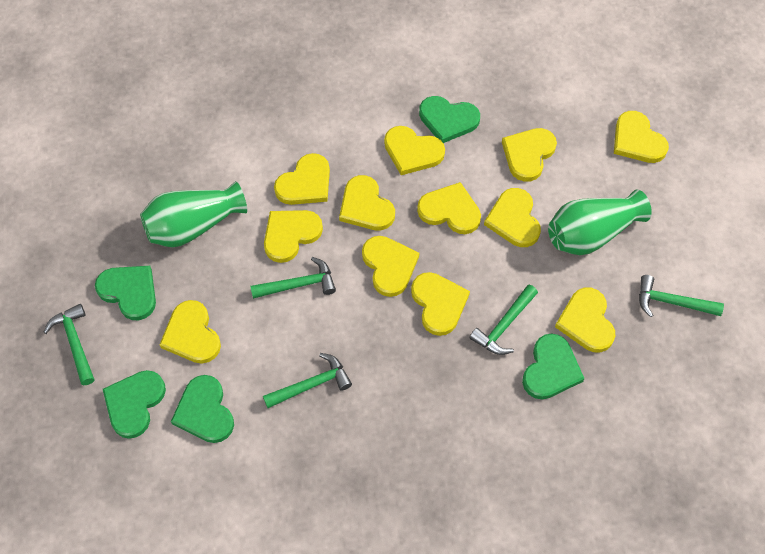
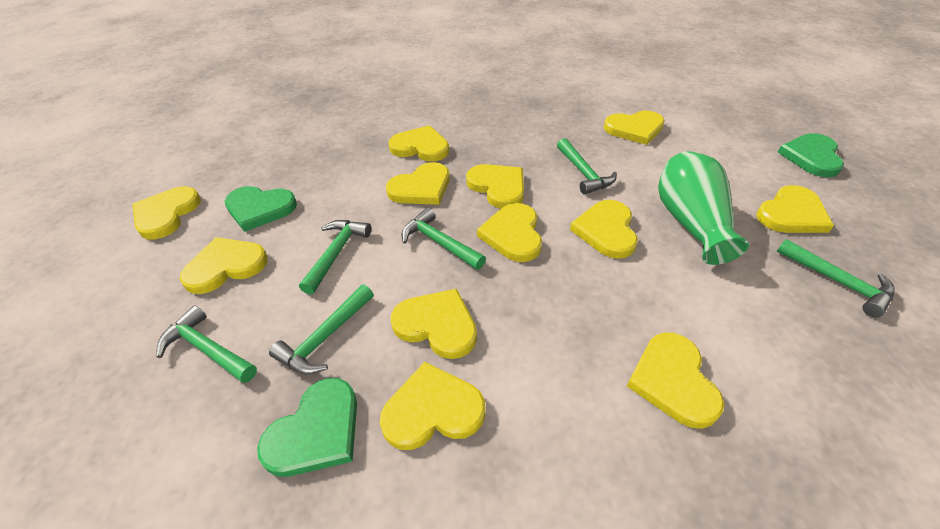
green hammer: [43,304,94,386] [250,257,336,299] [263,353,352,408] [469,285,538,355] [639,275,724,317] = 5 -> [156,305,257,383] [269,285,374,374] [299,220,371,295] [401,208,486,270] [557,138,617,195] [777,239,895,318] = 6
green heart: [95,266,156,320] [103,370,166,439] [171,375,234,443] [419,96,480,143] [522,334,585,399] = 5 -> [225,186,297,232] [257,378,357,477] [778,133,844,177] = 3
green vase: [140,181,247,247] [548,189,652,255] = 2 -> [658,151,749,265] = 1

